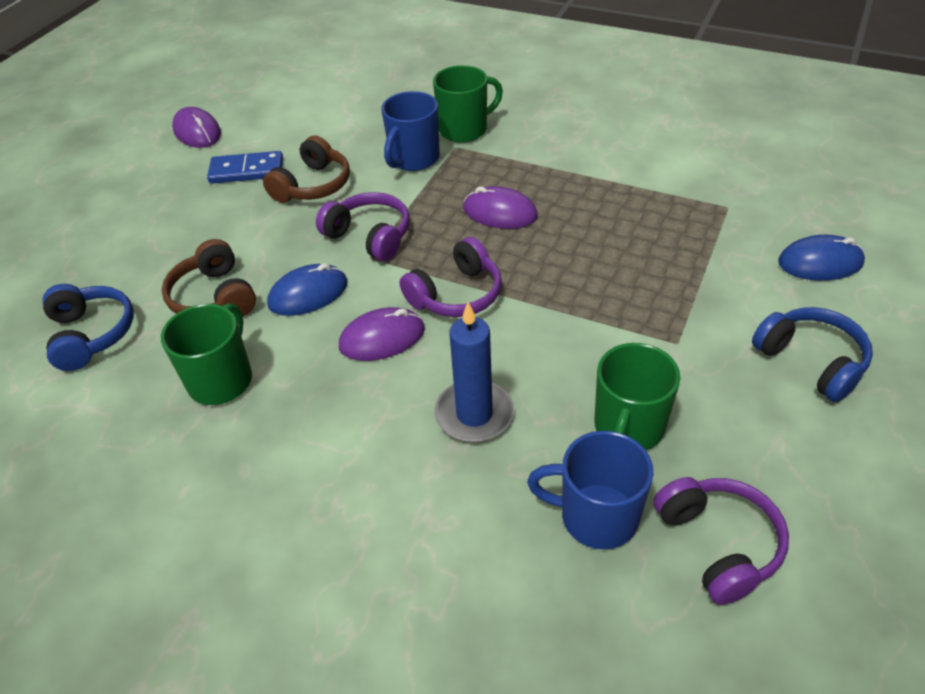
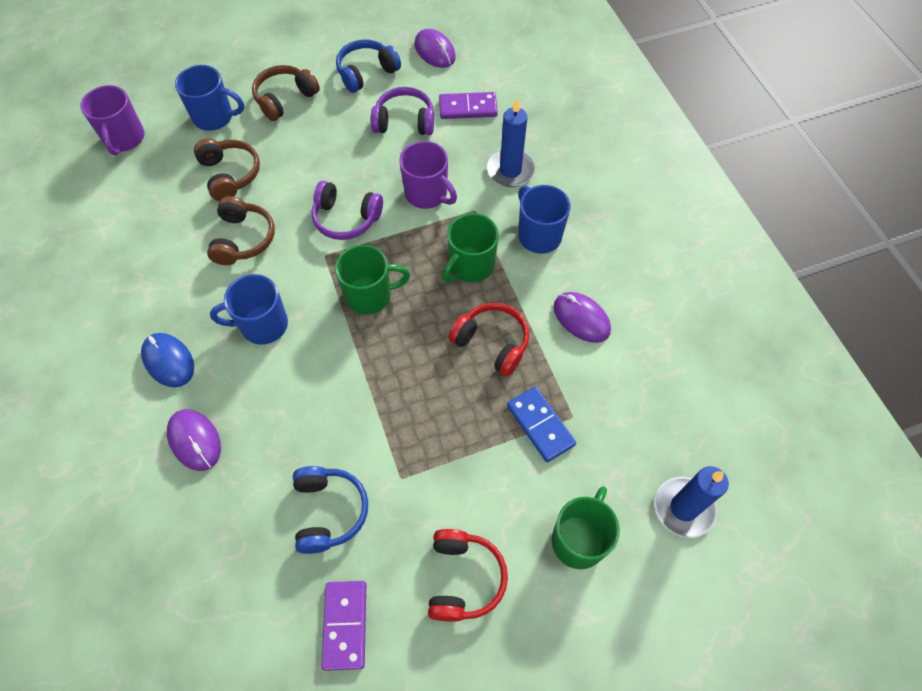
blue candle: [435,302,514,442] = 1 -> [487,98,535,187] [654,466,729,538] = 2
blue mouse: [267,263,348,316] [778,235,865,281] = 2 -> [141,333,194,387] = 1
blue mug: [382,91,440,171] [527,431,653,549] = 2 -> [175,65,244,131] [210,274,288,345] [518,185,571,254] = 3
brown headphones: [162,239,256,317] [263,136,350,203] = 2 -> [194,138,260,201] [207,196,275,265] [252,65,320,121] = 3
purple domino: none = 0 -> [322,581,366,671] [439,92,498,119] = 2
purple headphones: [316,192,410,261] [400,237,502,317] [654,477,789,605] = 3 -> [312,181,383,240] [371,87,434,135] = 2
purple mug: none = 0 -> [80,85,145,155] [399,141,457,209] = 2
red headphones: none = 0 -> [428,529,508,622] [448,303,529,376] = 2

